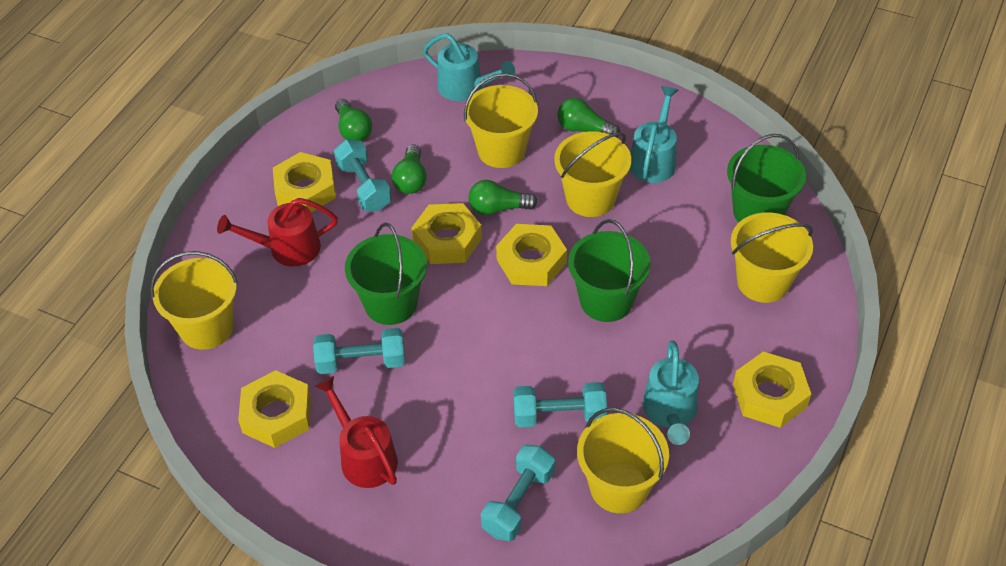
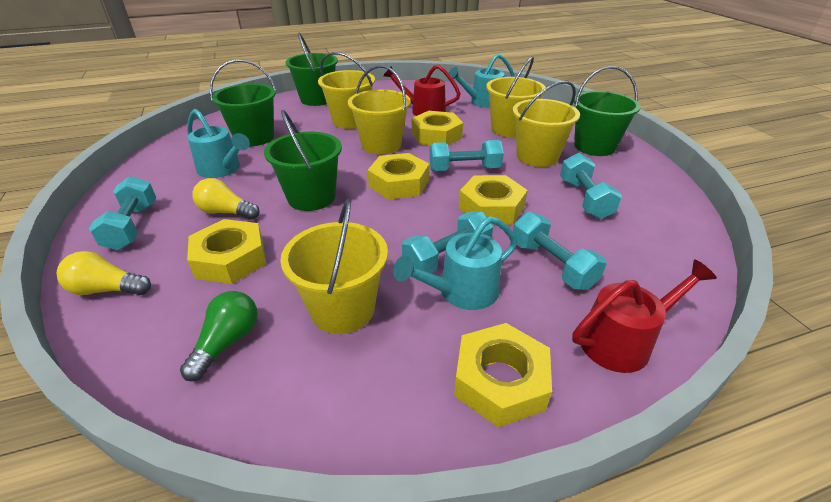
green bucket: [345,223,427,325] [568,219,651,322] [727,134,806,222] = 3 -> [210,59,276,146] [264,110,342,211] [285,33,338,106] [574,66,641,156] = 4
green light bulb: [335,99,372,141] [392,144,427,194] [469,180,538,215] [557,98,620,138] = 4 -> [180,291,258,381] = 1
turquoise dumbbell: [313,328,405,374] [334,139,391,211] [481,445,555,541] [513,382,607,427] = 4 -> [89,176,156,250] [402,211,493,273] [429,140,504,171] [513,212,607,290] [560,153,622,219] = 5
yellow light bulb: none = 0 -> [57,251,151,295] [192,178,260,220] = 2

